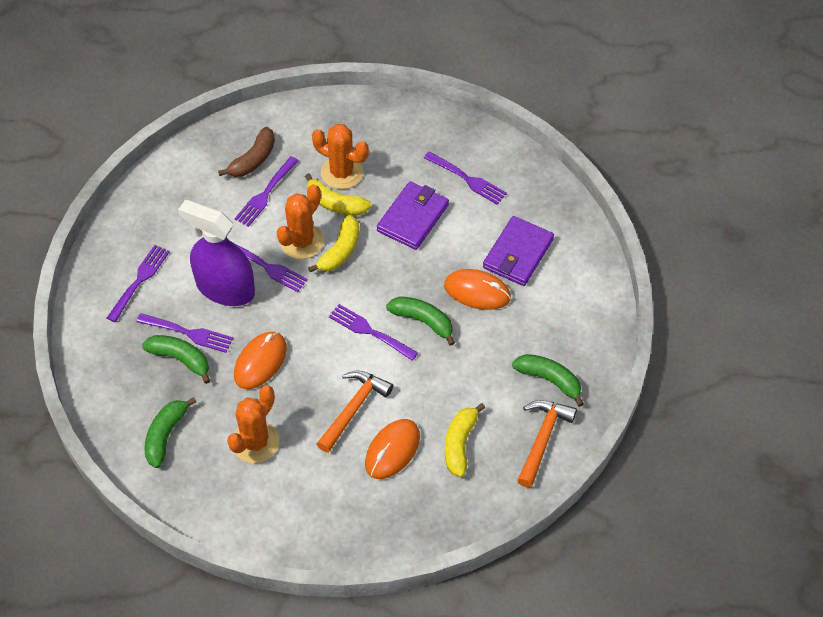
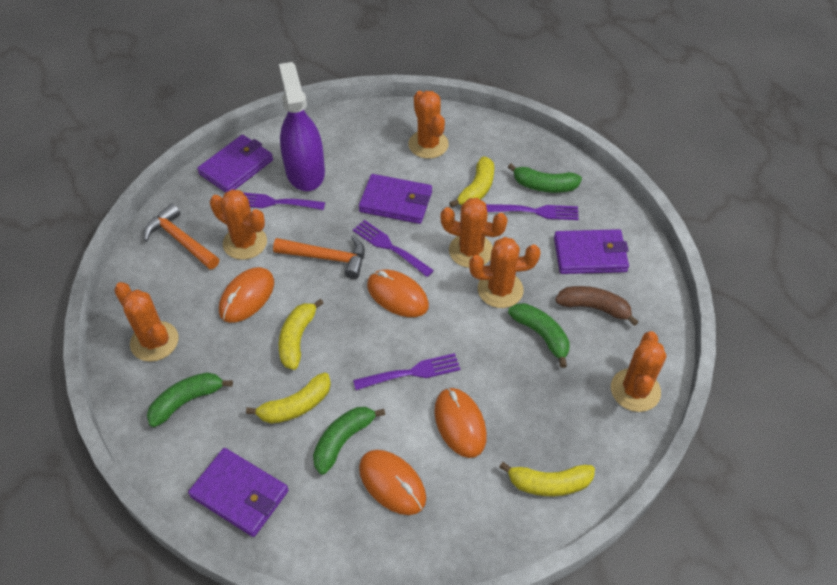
orange cactus: [227,385,280,463] [277,184,324,259] [312,124,369,189] = 3 -> [114,282,179,362] [210,189,267,260] [408,91,449,159] [441,198,508,268] [469,237,541,308] [611,331,666,412] = 6
orange mouse: [234,332,287,389] [365,419,420,479] [444,269,511,310] = 3 -> [219,267,274,323] [359,450,426,515] [367,270,429,317] [434,388,487,458] = 4
purple fork: [107,245,170,322] [136,313,233,353] [232,242,308,292] [234,156,298,227] [329,304,418,361] [424,151,507,205] = 6 -> [244,193,325,210] [353,220,434,277] [353,353,460,390] [486,204,579,220] = 4
purple wallet: [377,181,449,250] [483,216,554,286] = 2 -> [188,448,289,537] [197,135,273,193] [359,174,432,224] [554,229,629,274] = 4
yellow banana: [305,173,371,215] [308,215,359,272] [445,403,485,477] = 3 -> [246,372,331,424] [279,299,324,370] [450,156,494,208] [499,462,595,496] = 4

